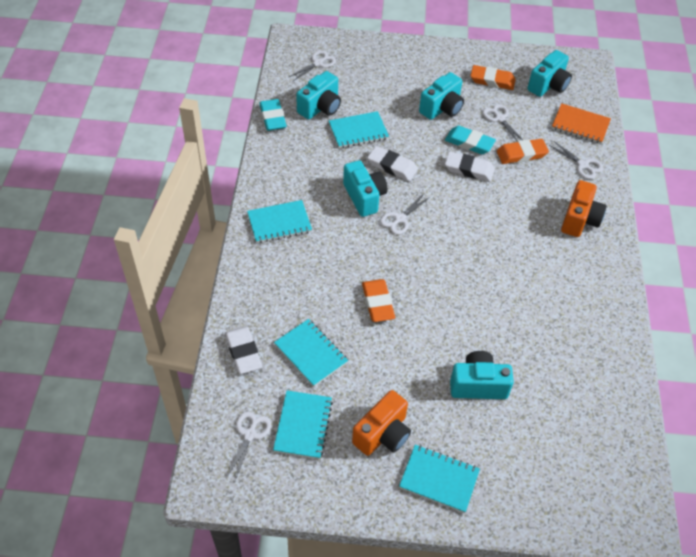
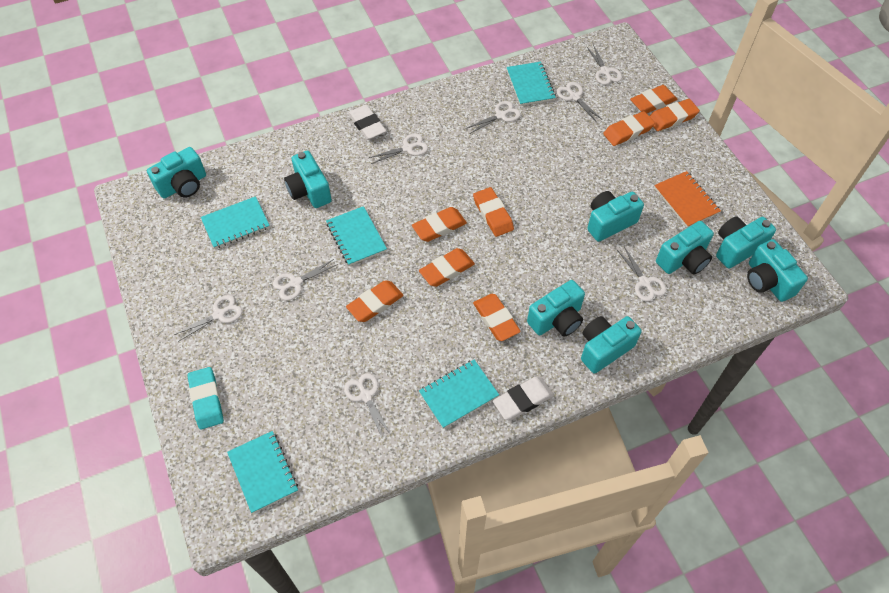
orange camera: [352,390,411,456] [561,180,607,237] = 2 -> none = 0
orange eraser: [362,279,395,322] [470,65,516,90] [497,139,549,164] = 3 -> [346,280,404,322] [412,207,467,242] [419,248,475,287] [473,187,514,237] [473,294,521,341] [603,111,655,146] [630,85,678,113] [650,99,700,131] = 8
turquoise camera: [296,71,341,120] [343,160,387,217] [419,72,464,120] [450,351,514,399] [528,50,572,97] = 5 -> [147,147,206,199] [284,151,332,208] [527,280,585,337] [581,316,642,374] [587,191,644,242] [656,221,714,275] [716,216,776,269] [747,239,808,302] = 8
turquoise eraser: [259,99,287,131] [445,126,496,154] = 2 -> [187,367,224,429] = 1
white eraser: [225,326,262,374] [367,146,418,181] [445,152,495,182] = 3 -> [348,105,386,140] [493,377,554,420] = 2
white scissors: [226,412,271,481] [289,50,336,81] [380,194,430,234] [483,104,523,142] [549,141,604,179] = 5 -> [174,295,242,342] [273,259,338,300] [344,373,391,439] [369,134,428,164] [465,101,521,134] [556,82,601,121] [587,45,622,85] [617,246,667,302] = 8

